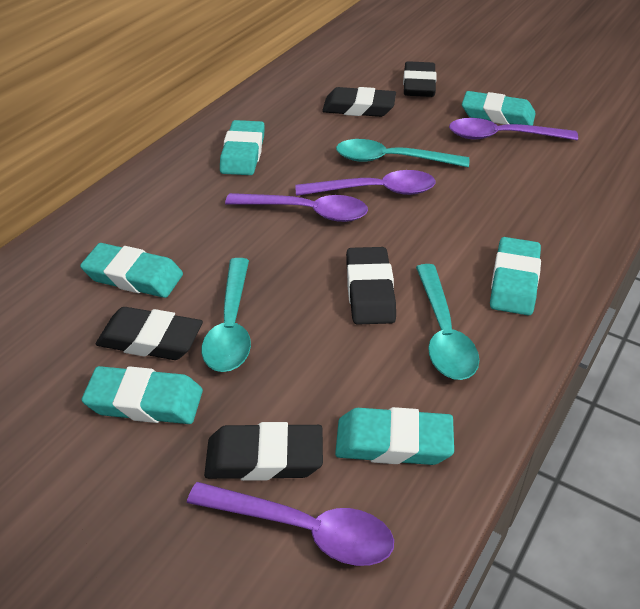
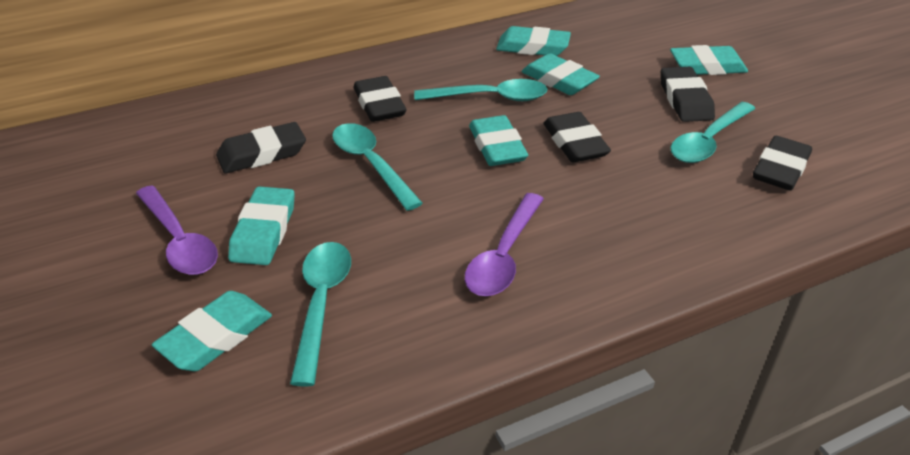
purple spoon: [187,482,394,566] [225,193,368,222] [295,170,436,196] [449,118,578,140] = 4 -> [136,185,218,275] [465,193,544,296] = 2
turquoise spoon: [202,258,251,372] [336,139,469,167] [416,264,479,380] = 3 -> [290,242,351,387] [332,123,423,211] [414,79,547,101] [670,102,756,163] = 4

